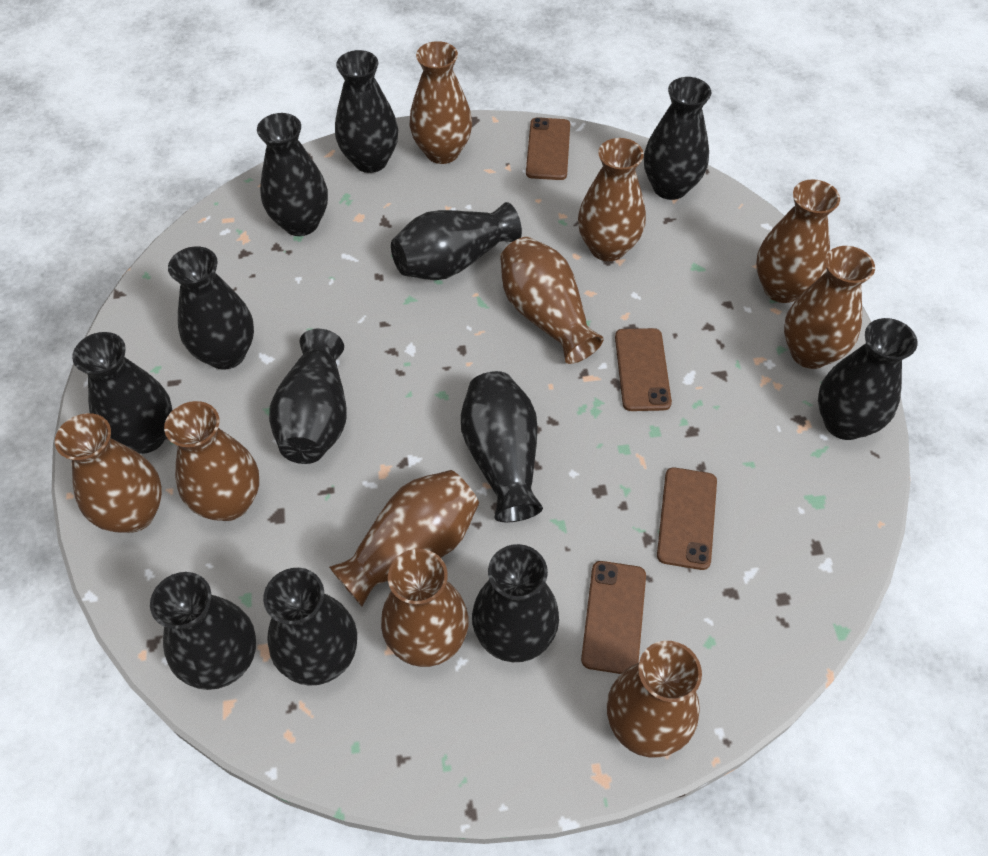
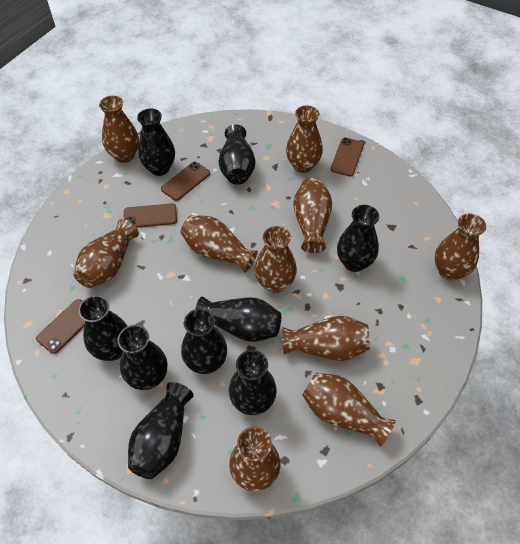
black vase: [72,332,173,454] [150,572,256,690] [168,246,254,369] [257,113,328,236] [263,568,357,686] [269,329,346,464] [335,50,398,173] [391,202,522,280] [461,371,543,522] [472,544,559,662] [644,77,711,200] [818,318,918,440] = 12 -> [78,295,127,361] [117,325,167,390] [128,382,194,479] [137,108,175,176] [181,309,227,374] [195,297,281,342] [219,124,255,185] [229,350,277,415] [337,205,379,272] = 9

